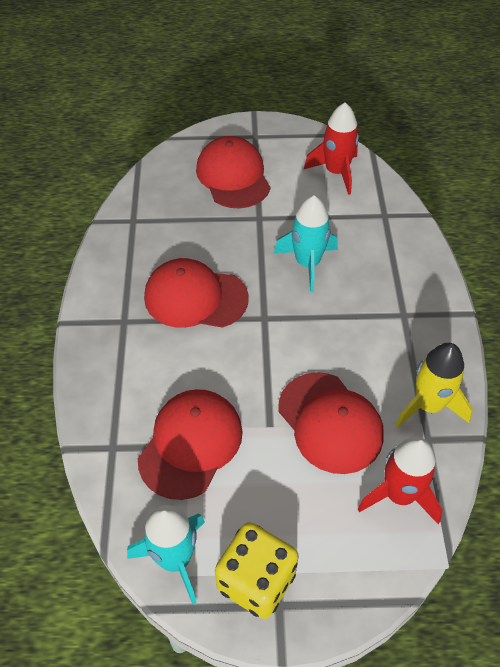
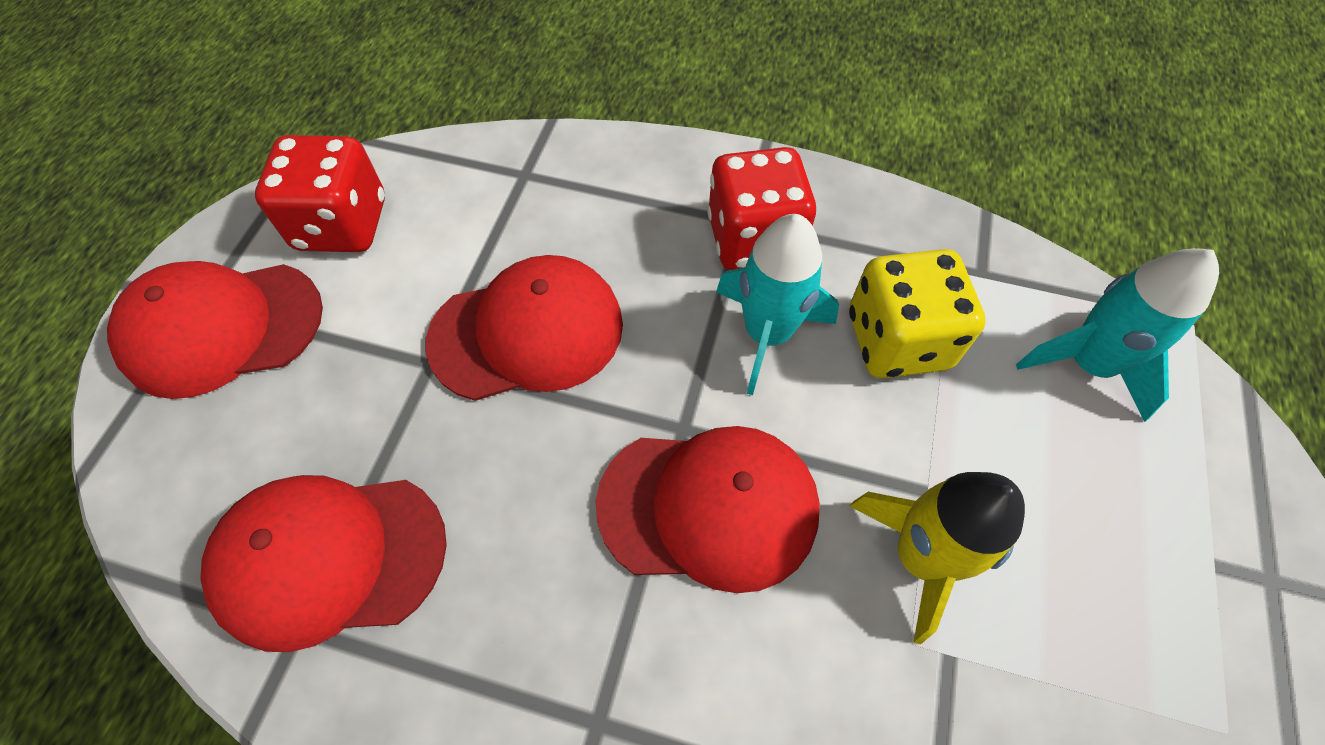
red dice: none = 0 -> [255,135,385,252] [708,147,816,270] = 2
red rocket: [304,102,359,195] [358,437,443,524] = 2 -> none = 0

